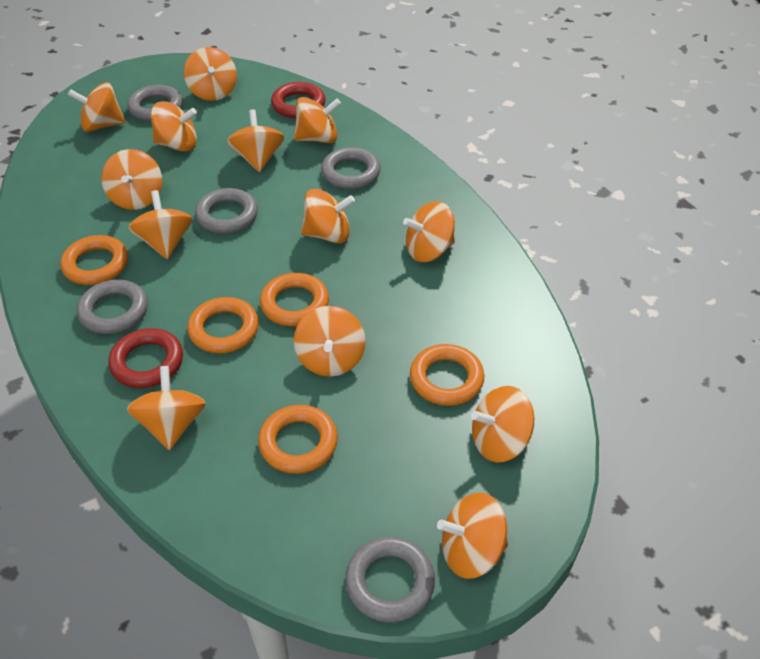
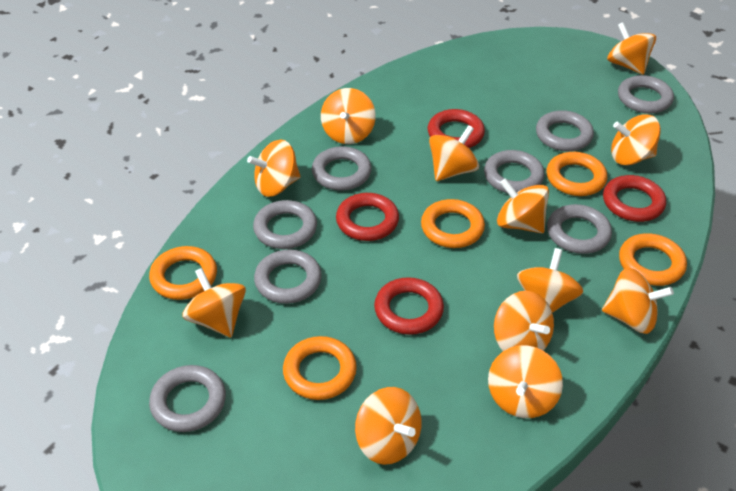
grey ring: [77,280,148,334] [127,85,183,121] [195,188,258,234] [321,147,381,189] [345,537,435,623] = 5 -> [149,365,226,432] [253,200,317,249] [254,250,322,304] [312,146,372,191] [484,150,544,193] [536,110,594,152] [547,204,612,254] [618,75,674,114] = 8
orange spinning top: [68,82,126,132] [101,149,162,210] [127,366,206,450] [129,190,192,259] [151,101,197,152] [184,47,237,101] [227,109,284,172] [294,97,341,143] [294,306,366,377] [301,189,355,244] [403,201,455,262] [437,492,508,579] [471,386,535,463] = 13 -> [182,268,246,338] [247,140,301,197] [321,88,376,144] [355,387,422,465] [429,125,479,181] [488,345,563,418] [494,291,554,351] [497,178,549,233] [517,248,583,313] [602,268,674,334] [607,22,656,75] [611,115,661,165] = 12
red ring: [108,328,183,388] [271,82,326,118] = 2 -> [336,193,399,241] [374,277,444,335] [428,109,485,148] [603,175,666,222] = 4

